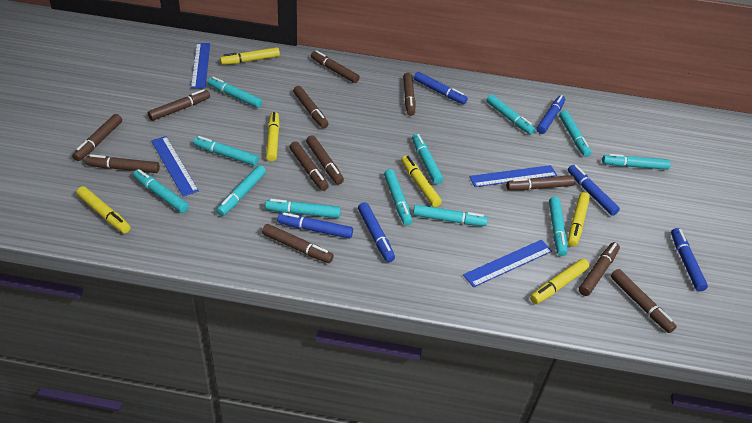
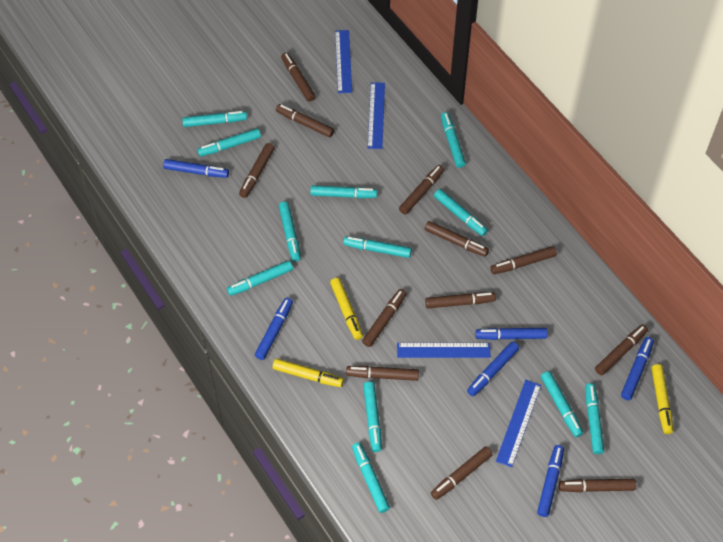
yellow marker: [76,186,130,233] [220,47,280,65] [266,112,280,162] [401,155,442,207] [530,259,590,304] [568,192,590,247] = 6 -> [272,359,344,387] [330,278,363,340] [651,364,673,434] = 3

